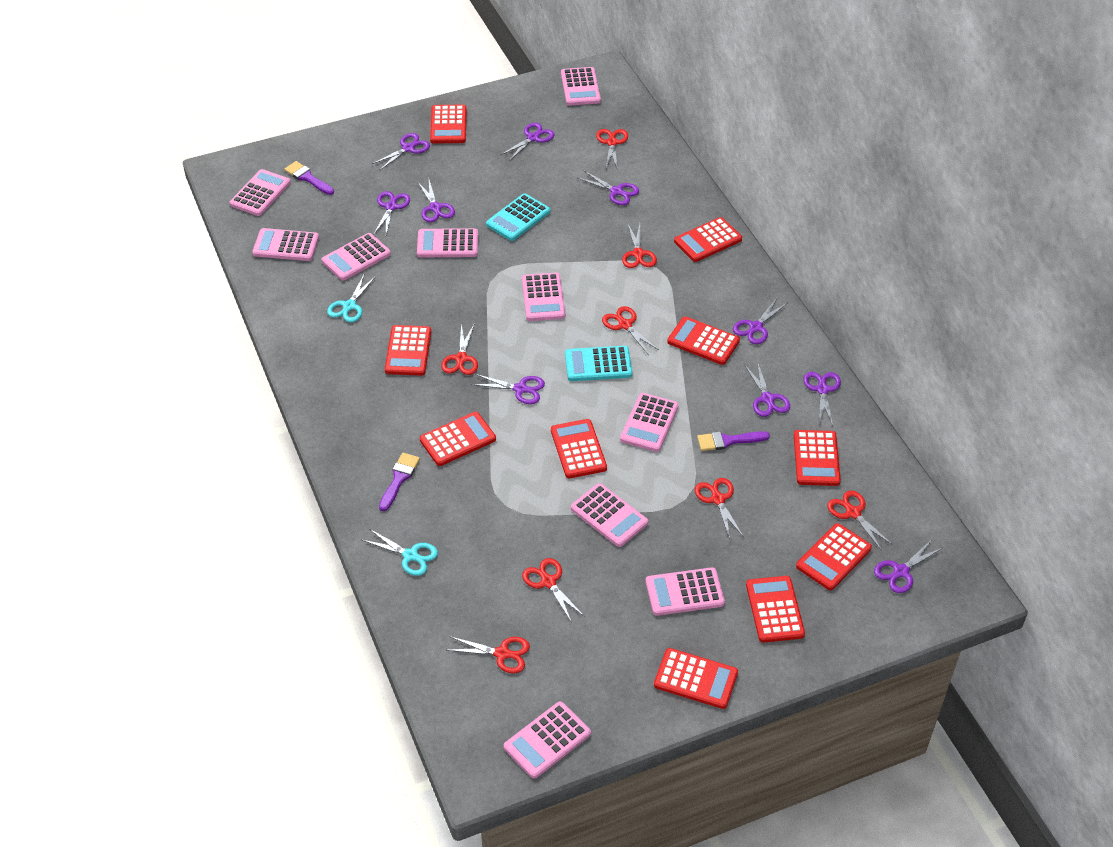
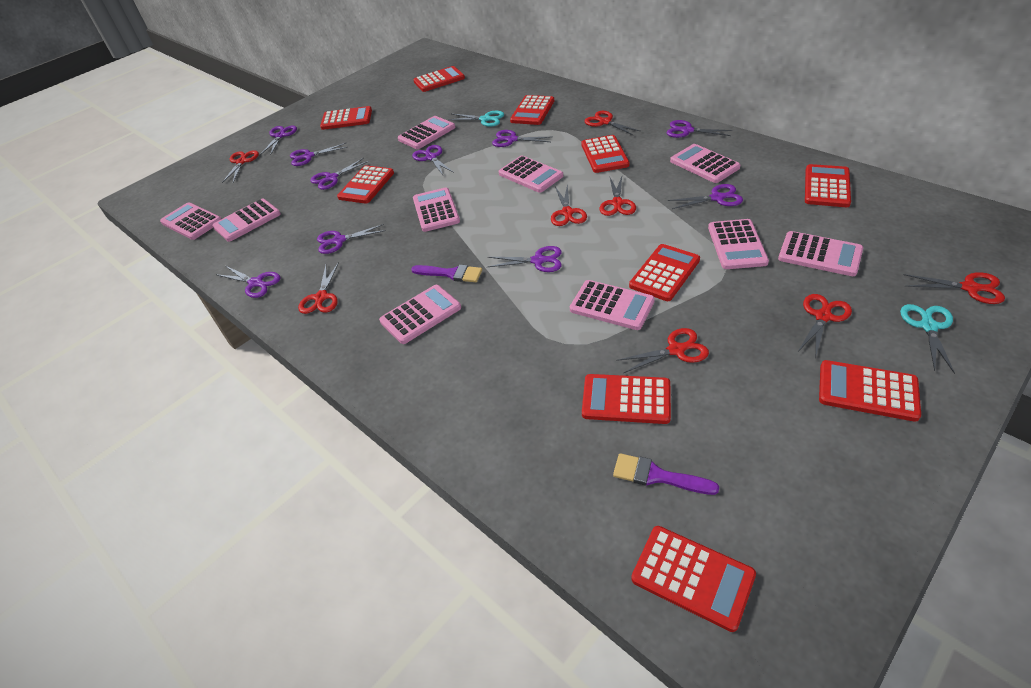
purple brush: [284,161,334,195] [379,453,420,511] [697,431,770,451] = 3 -> [411,265,482,282] [613,453,719,495] = 2
turquoise calculator: [486,193,550,241] [565,346,632,381] = 2 -> none = 0

